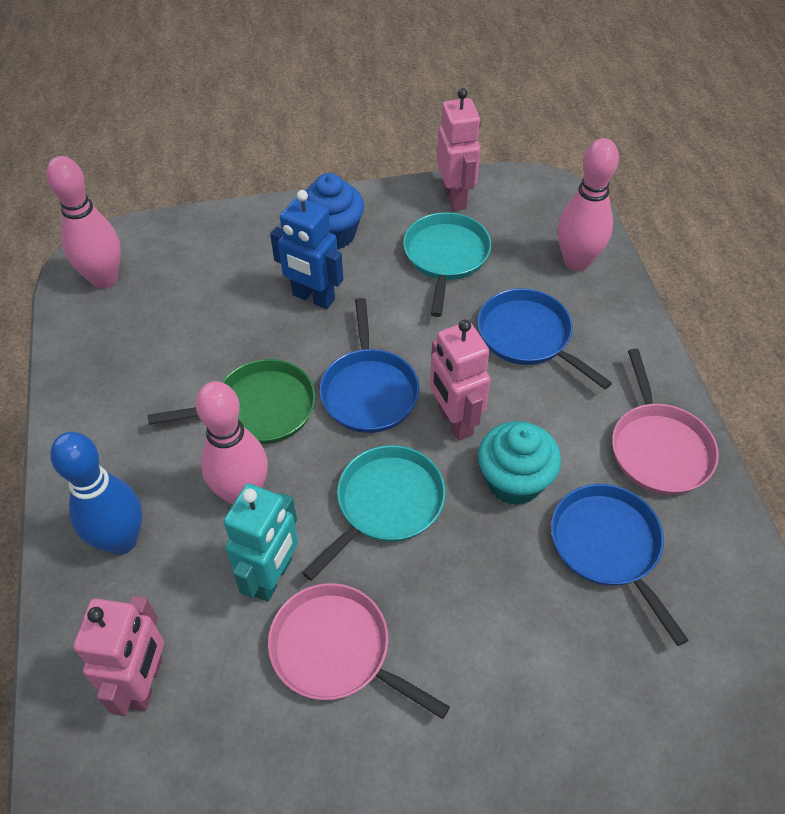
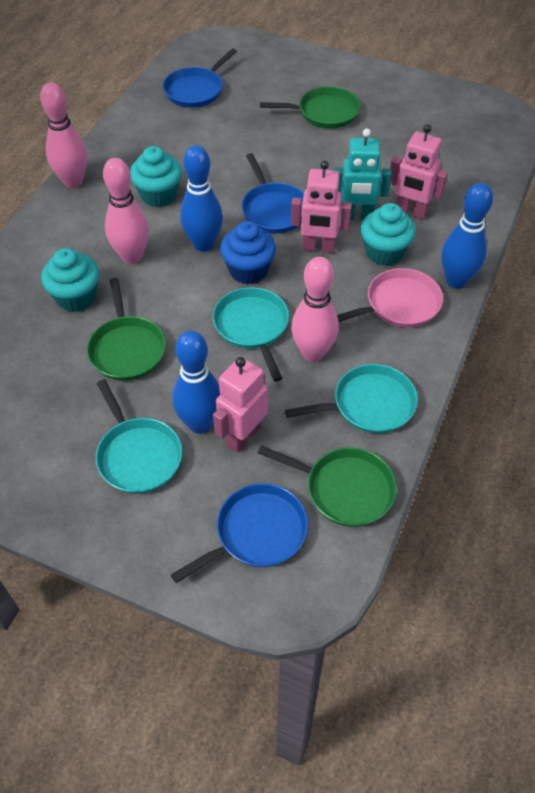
blue bowling pin: [50,432,142,555] = 1 -> [172,331,220,434] [180,145,223,252] [441,182,493,289] = 3
blue robot: [270,190,343,309] = 1 -> none = 0
green pan: [148,359,316,444] = 1 -> [87,278,166,381] [258,445,397,527] [260,86,361,129] = 3
pink pan: [268,583,450,719] [612,349,719,495] = 2 -> [337,268,443,328] = 1
turquoise cupcake: [478,421,561,505] = 1 -> [41,248,99,312] [130,146,182,207] [360,203,416,266] = 3
turquoise pan: [302,445,446,581] [403,212,492,317] = 2 -> [96,379,182,494] [213,287,289,382] [285,364,418,433] = 3

